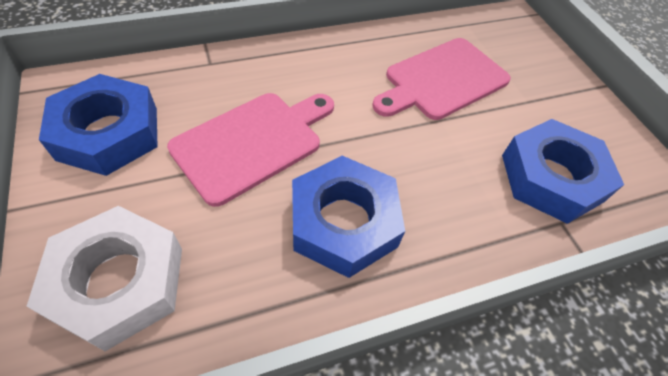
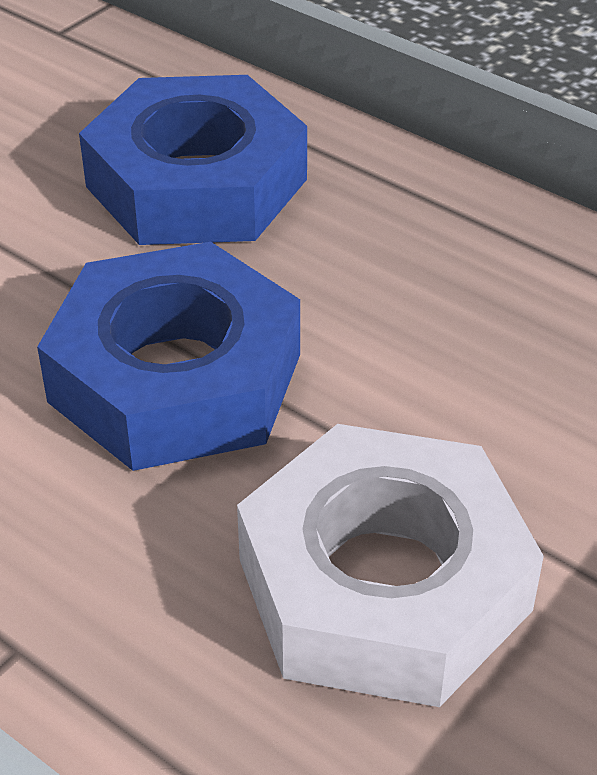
blue nut: [39,74,158,176] [292,156,405,278] [502,119,624,224] = 3 -> [37,242,300,471] [79,75,307,245] = 2
pink cutting board: [167,93,334,207] [372,38,511,120] = 2 -> none = 0

